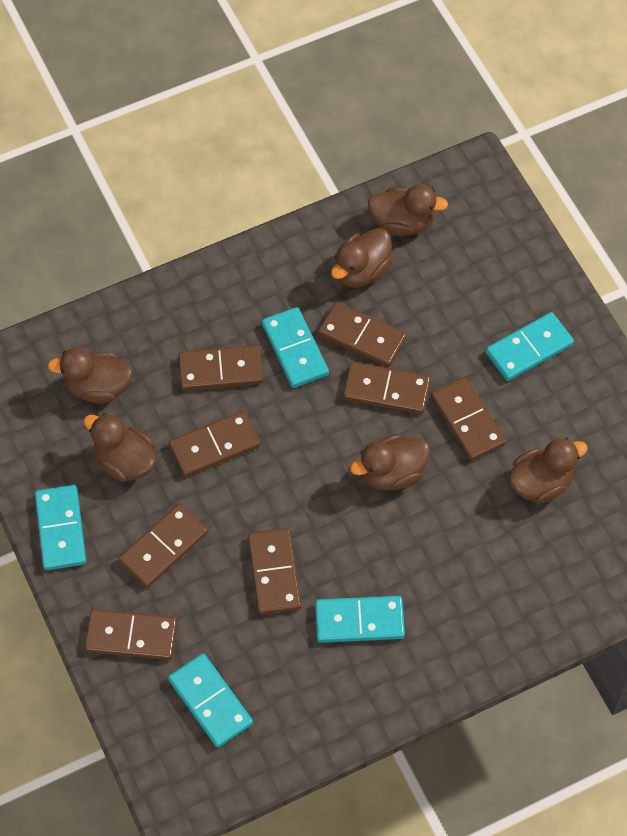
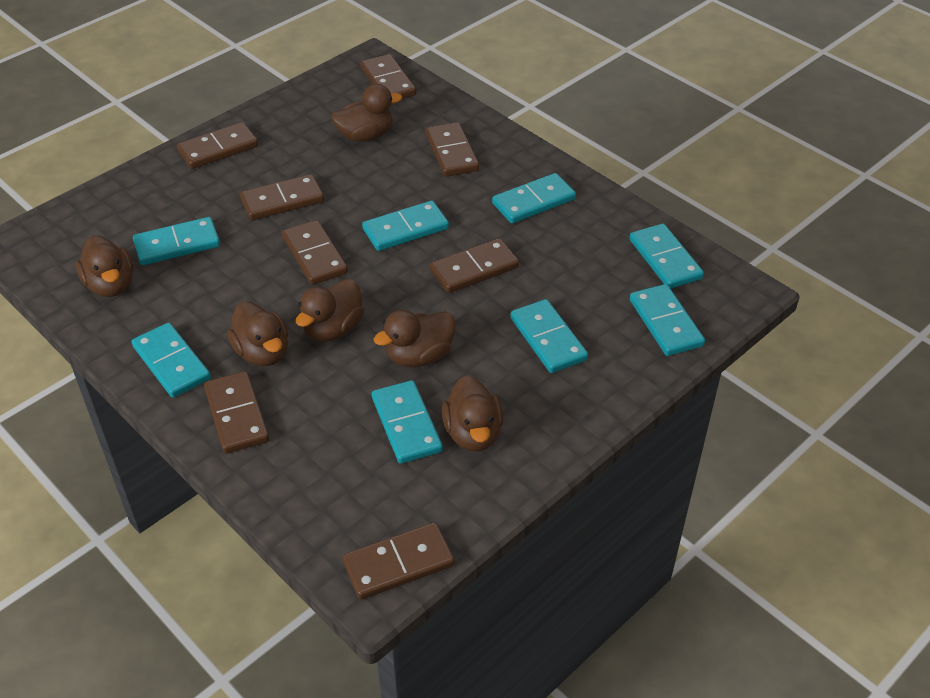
turquoise domino: [35,485,86,570] [168,653,253,748] [262,307,329,388] [315,596,405,643] [486,312,574,381] = 5 -> [132,323,211,398] [133,217,220,265] [362,201,449,251] [372,380,443,464] [492,173,576,223] [510,299,588,373] [630,223,704,289] [630,284,705,356] = 8

